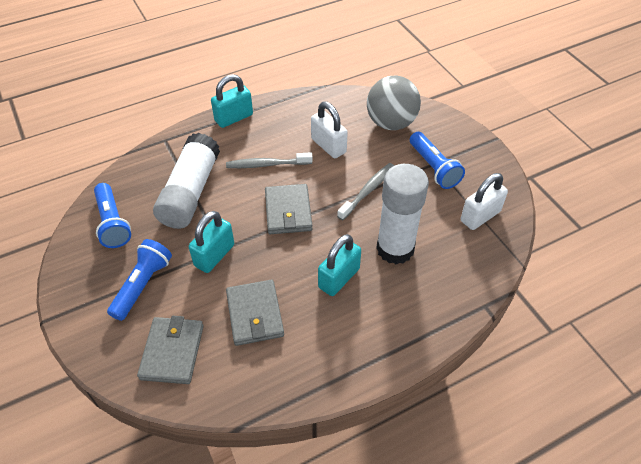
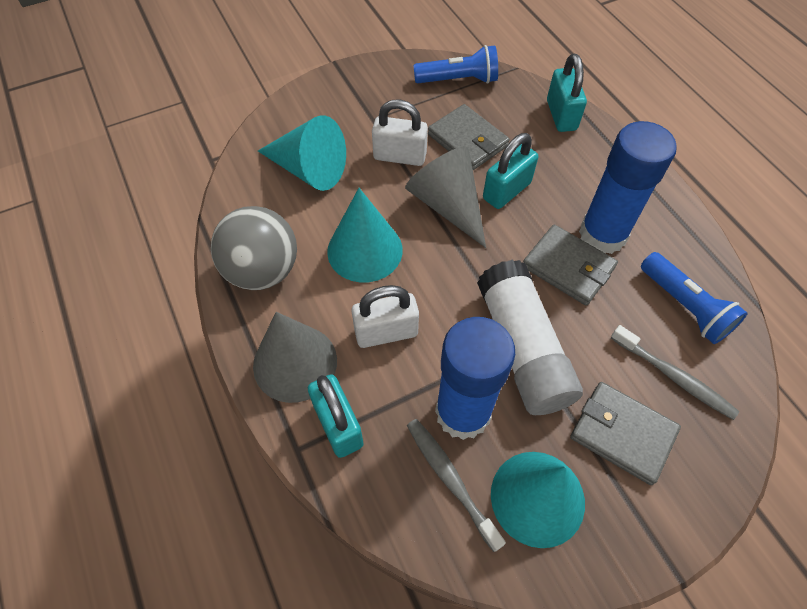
blue flashlight: [94,183,131,248] [107,239,172,321] [410,132,465,189] = 3 -> [413,45,498,84] [641,252,748,344] = 2
blue glue stick: none = 0 -> [435,317,515,440] [579,121,677,254] = 2
grey cone: none = 0 -> [253,312,337,403] [405,146,486,248] = 2
turquoise cone: none = 0 -> [258,115,346,191] [327,188,403,283] [491,452,585,548] = 3
white glue stick: [153,133,220,229] [376,164,429,265] = 2 -> [477,260,583,415] = 1

